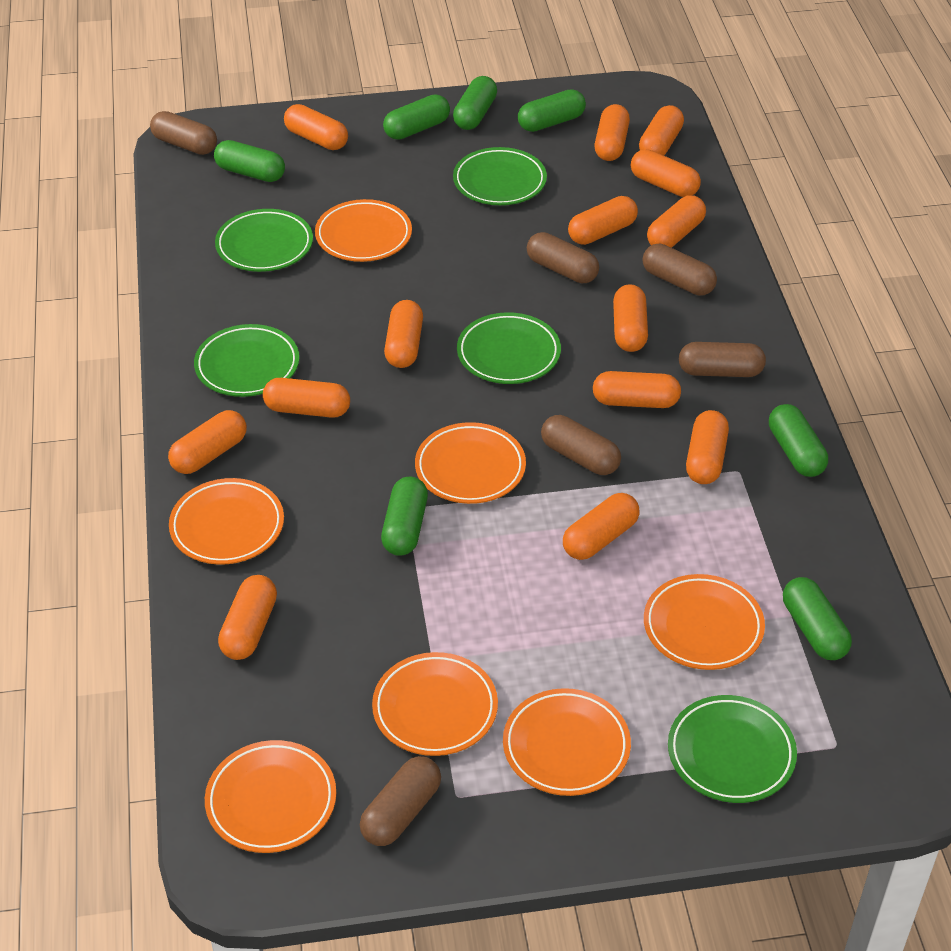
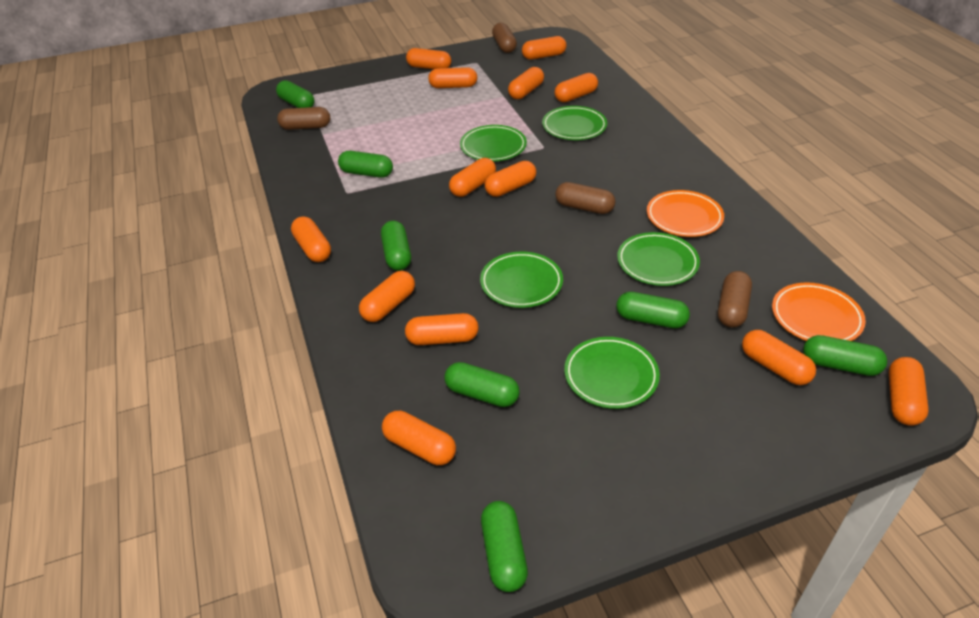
brown capsule: [150,111,217,155] [360,756,441,846] [527,232,599,283] [541,415,621,475] [643,244,717,296] [679,342,766,377] = 6 -> [277,107,330,130] [492,23,517,53] [555,182,615,214] [718,271,752,327] = 4
orange capsule: [168,410,247,474] [218,575,277,660] [263,378,350,418] [284,104,348,150] [384,300,423,368] [563,493,640,560] [568,196,638,245] [593,371,681,408] [594,104,630,161] [613,284,648,352] [631,149,701,197] [639,105,684,155] [647,195,706,248] [686,410,729,484] = 14 -> [291,216,331,262] [359,271,415,322] [382,410,456,465] [405,313,479,345] [406,48,451,69] [428,67,477,88] [449,158,496,197] [485,161,536,197] [508,67,544,99] [522,36,567,60] [554,73,598,102] [742,330,816,385] [889,357,929,426] = 13
orange plate: [169,478,284,565] [205,740,336,853] [315,199,412,262] [372,652,498,756] [415,422,526,504] [503,688,631,796] [644,574,765,670] = 7 -> [647,190,724,237] [772,282,866,341] = 2

